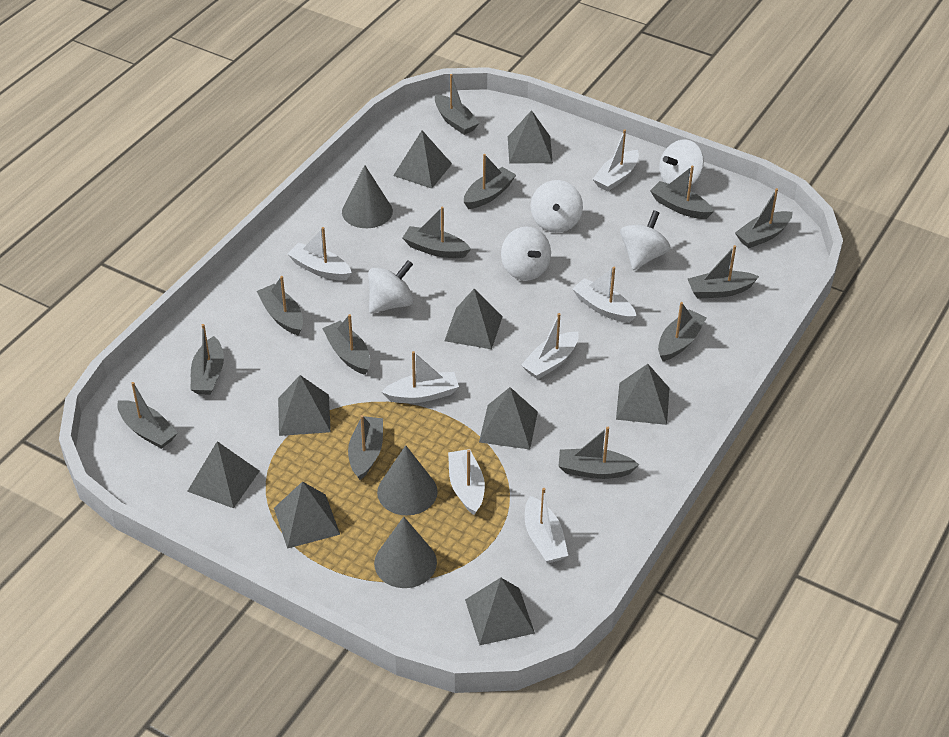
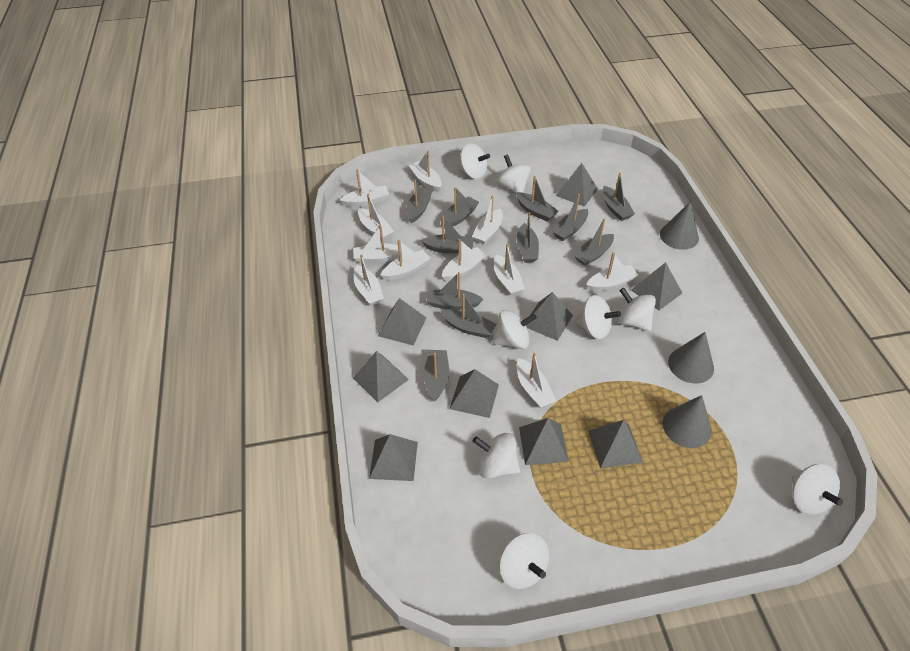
grey boat: [117,382,178,449] [191,324,224,395] [257,276,303,336] [322,314,370,375] [348,415,383,480] [403,207,471,258] [435,74,480,135] [464,154,516,209] [558,427,639,479] [650,166,714,219] [658,302,707,361] [688,245,759,299] [735,188,793,248] = 13 -> [406,180,433,223] [421,216,474,254] [423,350,449,401] [427,272,483,310] [441,187,479,229] [441,294,496,338] [516,176,558,221] [517,212,539,263] [552,194,588,241] [574,219,614,266] [603,173,635,221] = 11
white boat: [287,227,352,281] [382,351,459,403] [448,449,485,515] [521,313,579,379] [525,488,568,563] [572,267,636,323] [593,129,639,192] = 7 -> [340,170,389,207] [353,225,401,263] [354,254,384,306] [358,194,394,240] [381,240,430,280] [408,151,442,192] [442,239,487,281] [472,195,503,244] [494,244,525,295] [517,353,556,408] [586,252,638,291] = 11
white spinning top: [368,260,414,313] [501,227,551,281] [531,180,583,233] [620,210,671,270] [659,139,704,186] = 5 -> [459,143,490,179] [473,433,520,478] [492,310,537,349] [497,154,531,193] [499,533,549,589] [575,295,621,339] [616,288,656,331] [792,464,843,515] = 8

